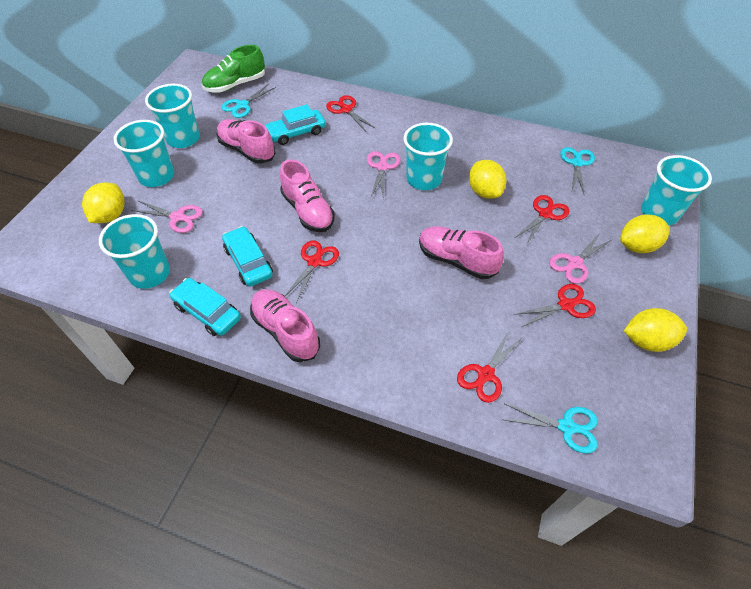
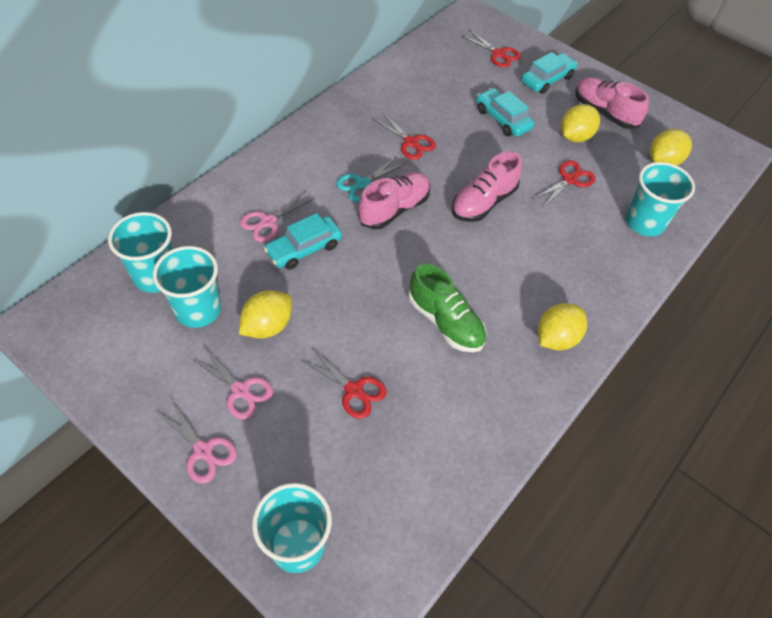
pink shoe: [216,119,275,164] [250,289,320,362] [280,160,335,232] [419,226,504,279] = 4 -> [358,172,430,229] [452,151,522,222] [575,77,649,129] = 3
red scissors: [285,240,339,304] [326,95,376,132] [457,331,523,403] [514,284,596,327] [515,195,569,245] = 5 -> [301,348,387,419] [373,113,436,160] [463,31,521,68] [533,160,596,208] = 4
turquoise cup: [99,214,170,289] [114,120,174,187] [145,84,200,148] [403,123,453,190] [641,155,712,225] = 5 -> [108,212,172,293] [153,246,221,328] [252,483,332,573] [625,162,695,236] = 4
turquoise scissors: [221,84,276,118] [505,404,598,454] [560,147,595,195] = 3 -> [336,157,406,202] = 1

